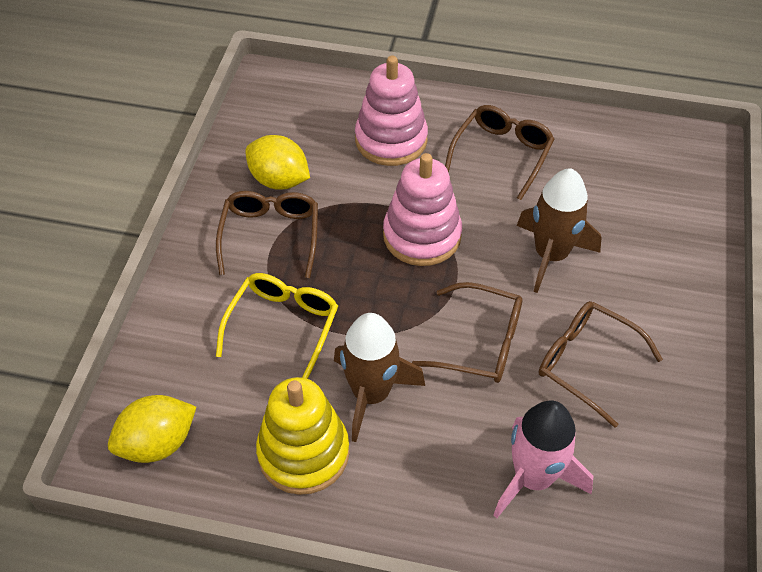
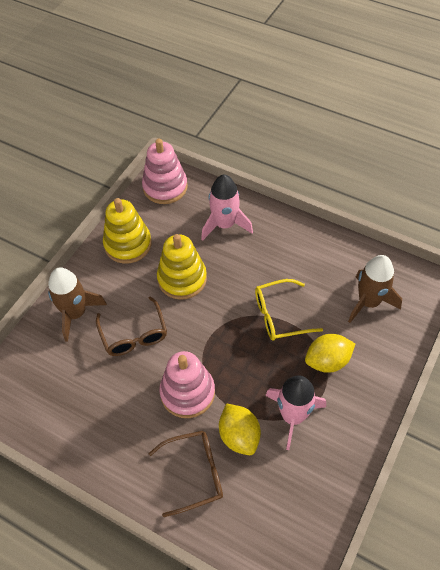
brown glasses: [216,191,318,278] [412,282,523,383] [445,105,554,200] [539,301,663,428] = 4 -> [96,296,167,356] [148,431,223,517] = 2
pink rocket: [493,400,594,518] = 1 -> [201,175,253,240] [265,375,326,450] = 2
yellow stacking toy: [256,377,350,495] = 1 -> [103,198,152,264] [157,234,207,300] = 2

